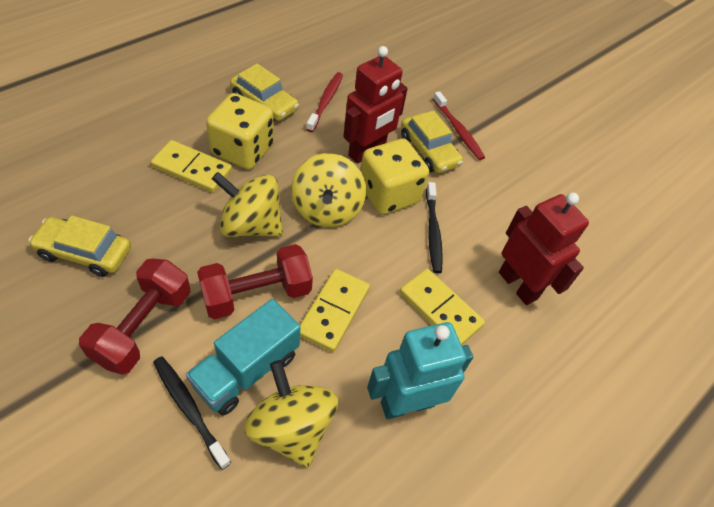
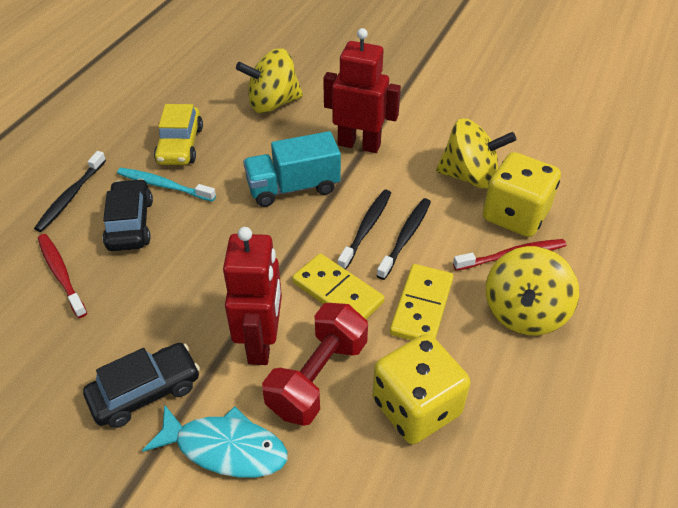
black car: none = 0 -> [83,343,200,428] [103,179,153,251] = 2
black toothbrush: [153,356,231,470] [426,182,443,273] = 2 -> [34,151,106,232] [338,190,391,270] [376,198,431,280] = 3
red dumbbell: [79,258,190,375] [197,244,313,320] = 2 -> [262,303,368,426] = 1
turquoise fish: none = 0 -> [142,404,288,477] = 1
turquoise robot: [367,322,473,419] = 1 -> none = 0
turquoise toothbrush: none = 0 -> [117,168,216,202] = 1
yellow car: [28,215,131,277] [230,63,299,121] [401,110,463,173] = 3 -> [154,104,203,165] = 1
yellow domino: [151,140,232,193] [300,269,370,352] [400,269,485,345] = 3 -> [292,253,384,319] [390,264,454,341] = 2

